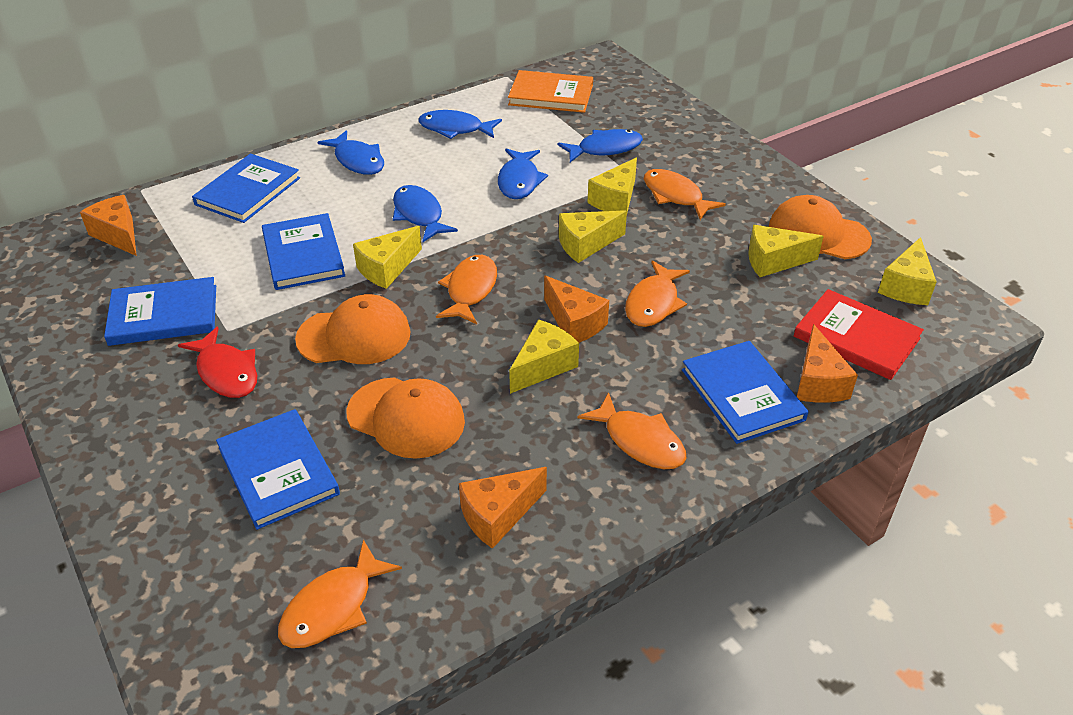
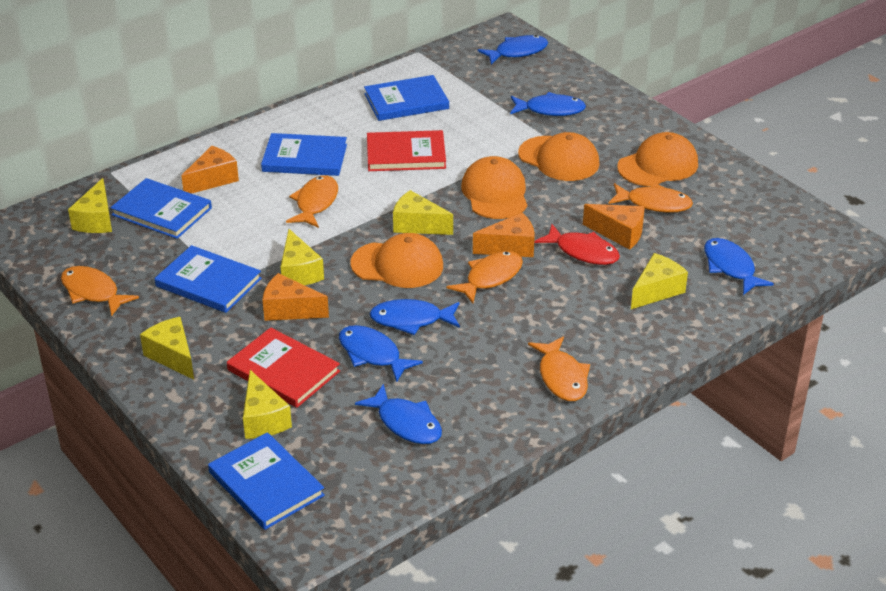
blue fish: [317,130,384,175] [393,185,458,242] [418,110,502,139] [498,149,548,199] [557,129,643,162] = 5 -> [339,325,423,382] [355,384,442,444] [369,299,460,335] [478,35,548,64] [510,92,586,116] [704,238,774,295] = 6
orange book: [508,70,593,113] = 1 -> none = 0
orange cap: [295,294,411,364] [346,377,465,459] [769,195,872,259] = 3 -> [350,233,443,288] [461,156,527,219] [518,132,600,181] [617,132,698,186] = 4
red book: [794,289,924,380] = 1 -> [227,327,340,408] [367,130,446,171] = 2

